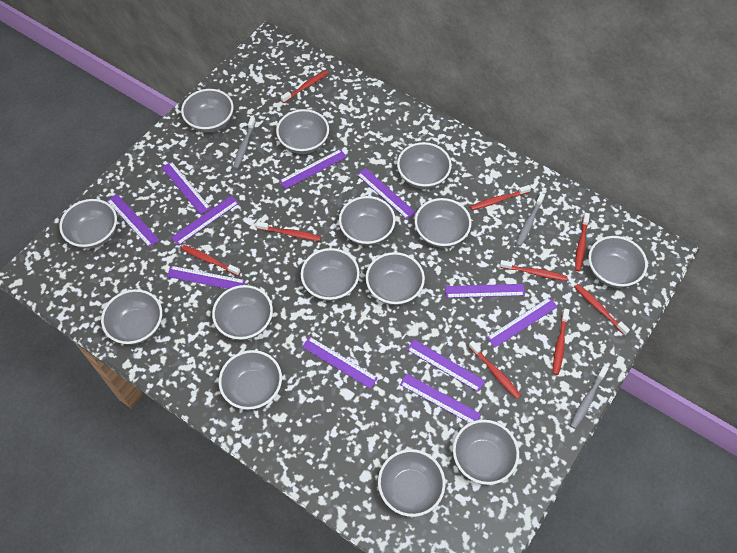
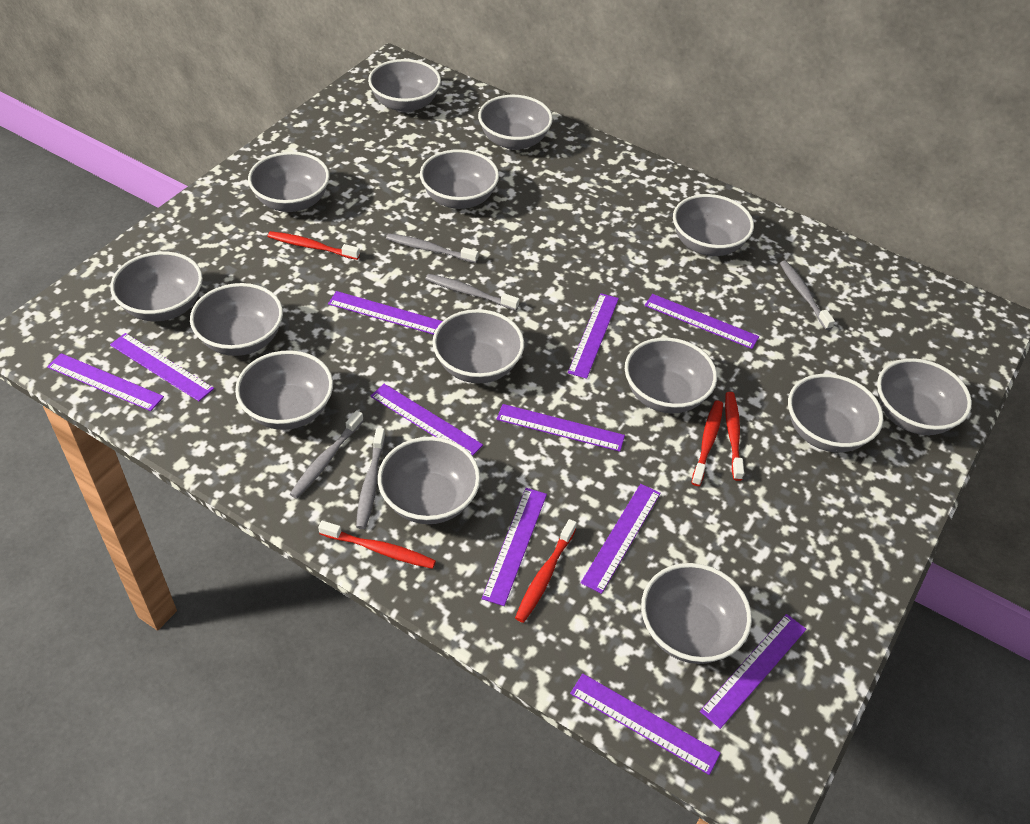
grey toothbrush: [233,117,256,169] [516,193,545,247] [570,366,608,429] = 3 -> [290,410,364,499] [356,428,385,529] [386,233,478,263] [426,274,519,310] [780,261,835,330] = 5
red toothbrush: [181,245,240,276] [256,221,321,241] [281,70,329,103] [468,341,521,399] [470,185,531,210] [500,260,568,281] [553,309,569,375] [575,213,590,271] [575,284,630,336] = 9 -> [268,231,360,260] [318,521,436,569] [515,519,577,623] [691,401,723,486] [725,392,744,481] = 5

